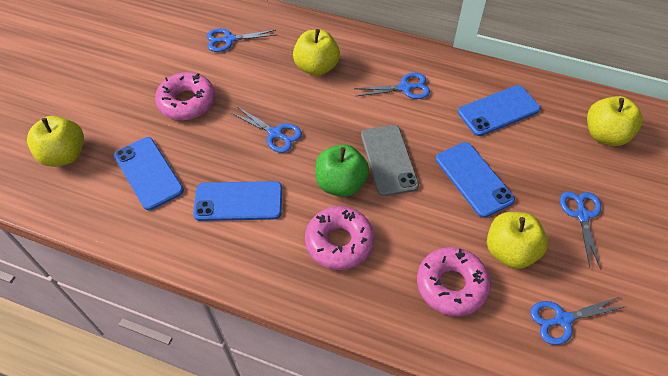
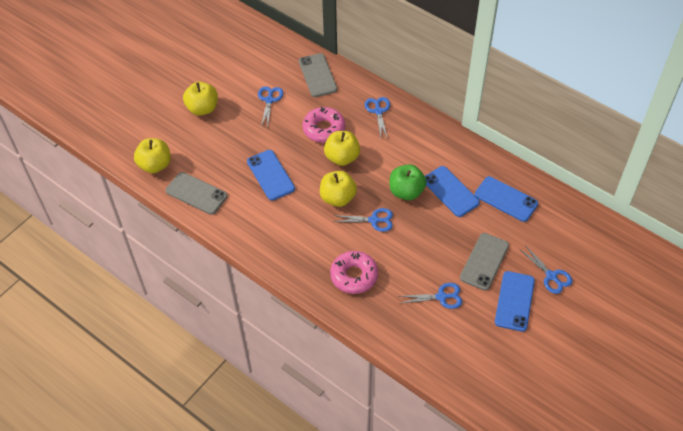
grey phone: [361,125,419,196] = 1 -> [166,172,228,215] [299,53,337,97] [460,233,509,291] = 3
pink donut: [155,72,215,120] [305,206,374,270] [417,247,491,316] = 3 -> [303,107,345,143] [330,251,378,294] = 2

